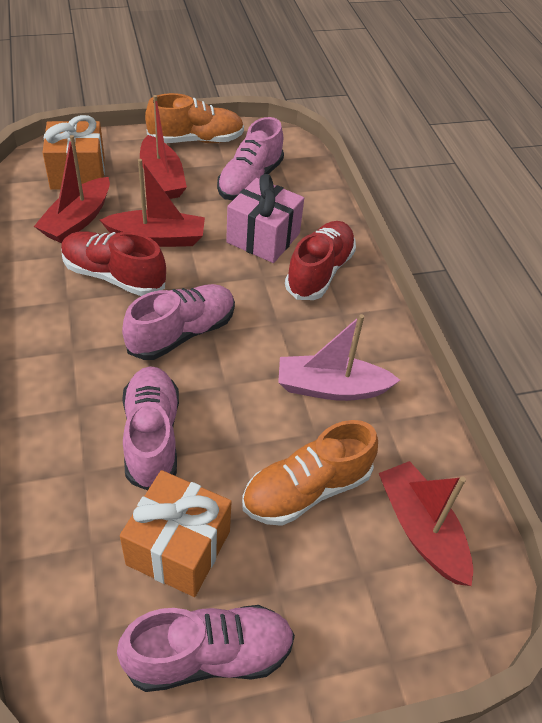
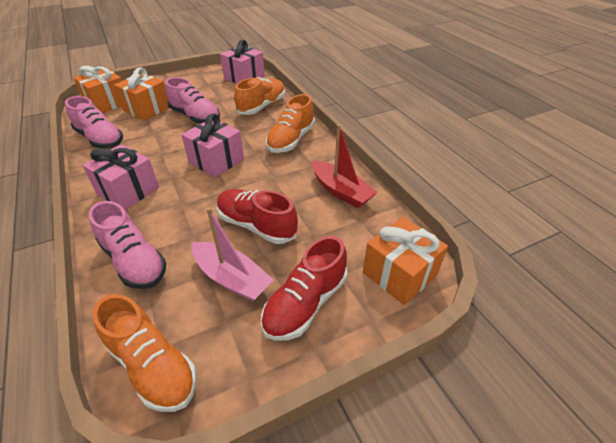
orange gift: [42,115,105,190] [120,470,232,597] = 2 -> [74,65,122,113] [114,67,169,121] [363,217,448,305] = 3
orange shoe: [145,93,244,143] [242,420,378,526] = 2 -> [93,294,197,412] [234,77,285,115] [266,94,315,153] = 3
pink gift: [226,174,304,263] = 1 -> [83,144,159,210] [181,113,244,177] [220,40,265,83] = 3
pink shoe: [117,605,295,692] [122,284,235,360] [122,366,179,490] [217,117,284,200] = 4 -> [65,96,123,148] [89,201,166,289] [165,77,220,124] = 3
red boat: [34,135,110,243] [100,159,205,247] [140,95,187,199] [379,461,473,586] = 4 -> [311,124,378,208] = 1

